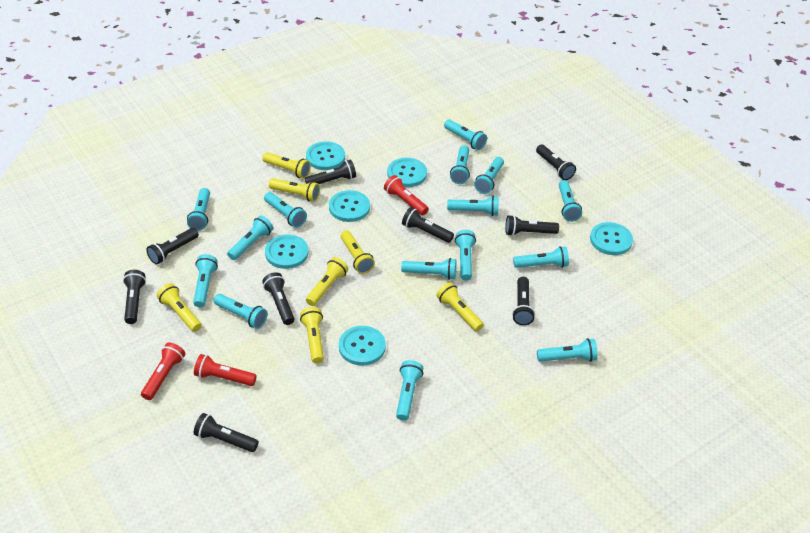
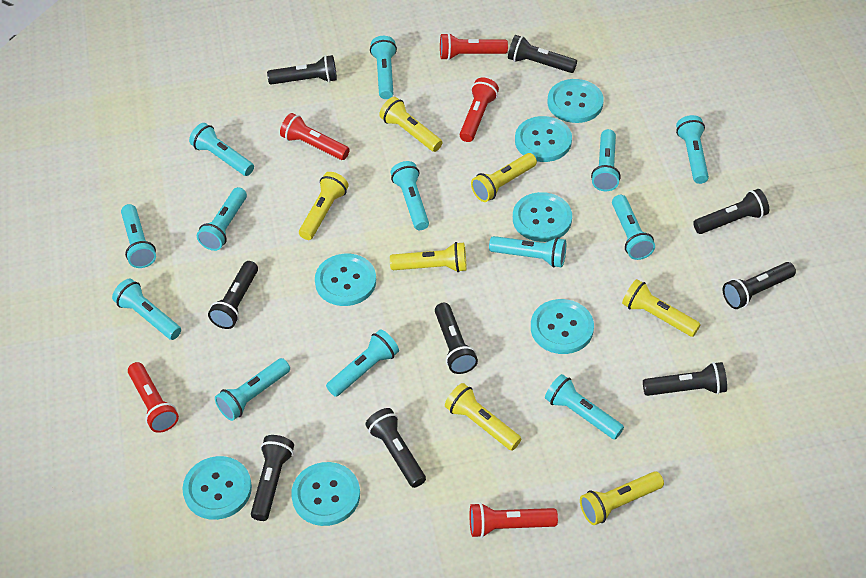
red flashlight: [141,342,185,400] [194,354,257,386] [384,175,429,215] = 3 -> [128,362,179,433] [280,113,350,160] [440,33,508,60] [460,77,499,142] [470,503,558,538] = 5
turquoise button: [265,234,308,269] [306,141,345,170] [329,190,370,222] [339,326,386,366] [387,158,427,187] [590,222,633,255] = 6 -> [182,456,252,520] [291,462,360,526] [315,254,376,306] [513,192,572,242] [515,116,572,162] [531,299,594,354] [548,79,604,123] = 7
turquoise flashlight: [187,188,210,231] [193,254,218,307] [214,294,267,329] [227,216,273,260] [264,192,307,228] [396,360,423,421] [401,258,456,280] [444,119,487,150] [447,196,499,216] [450,145,470,184] [455,230,476,281] [474,157,504,194] [513,246,569,268] [537,338,598,362] [559,180,582,222] = 15 -> [112,279,181,340] [121,204,156,268] [189,123,254,176] [197,187,247,251] [215,358,290,421] [326,329,399,397] [370,36,397,99] [390,161,429,230] [489,236,566,268] [545,374,624,439] [591,129,621,191] [612,195,655,260] [676,115,709,184] = 13

